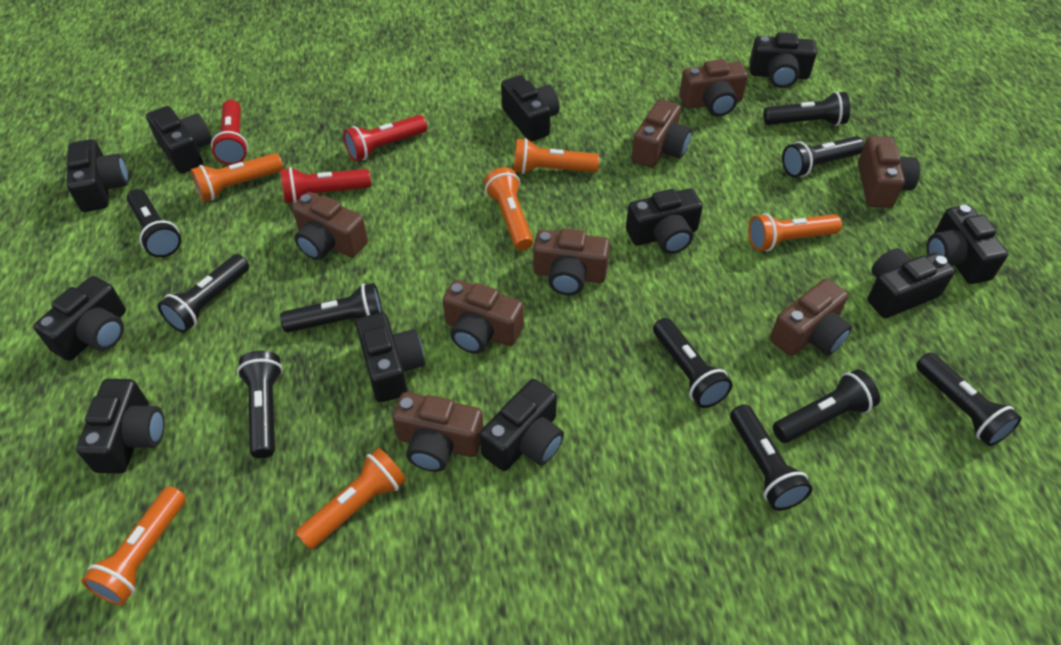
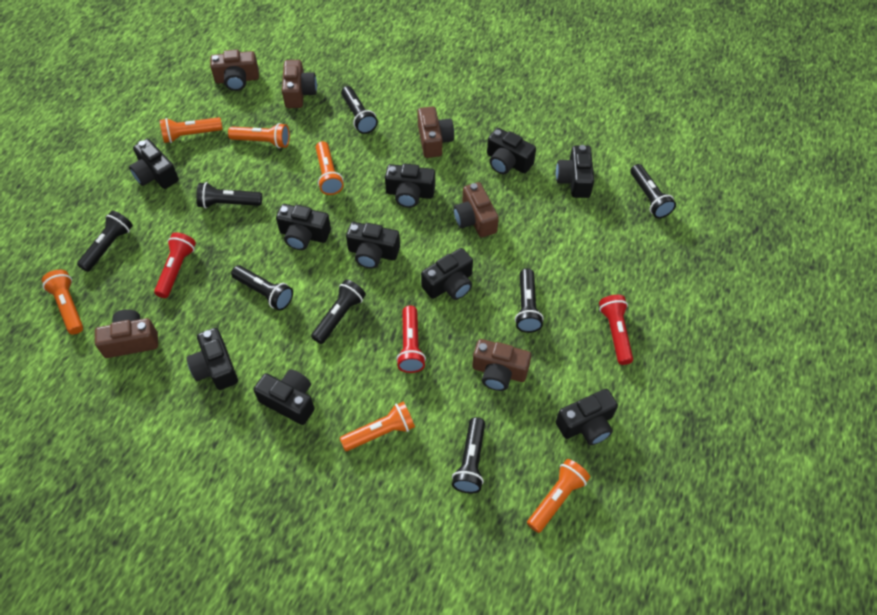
black camera: [33,276,126,361] [67,139,129,212] [76,379,165,473] [146,106,212,174] [356,312,425,402] [480,379,564,471] [501,75,560,142] [626,189,703,254] [749,32,817,88] [867,248,955,318] [927,205,1008,284] = 11 -> [129,139,179,189] [186,328,238,390] [253,369,314,425] [276,204,331,250] [346,222,400,269] [385,164,435,208] [421,248,473,300] [487,128,536,174] [556,145,594,198] [556,389,618,445] = 10
black flashlight: [127,189,181,258] [158,254,249,333] [237,350,283,458] [280,283,383,332] [653,318,732,408] [730,404,812,511] [763,91,850,126] [773,369,880,443] [782,136,865,177] [916,353,1022,446] = 10 -> [77,211,133,272] [196,182,262,208] [231,265,293,311] [311,280,366,344] [341,86,378,134] [452,417,485,493] [515,268,544,333] [630,164,676,218] = 8
brown camera: [292,192,368,260] [392,392,484,472] [443,280,524,354] [533,228,610,295] [632,99,692,168] [679,59,748,116] [770,278,852,356] [858,136,920,208] = 8 -> [95,309,158,358] [210,50,259,91] [282,60,317,108] [417,107,454,158] [453,182,499,237] [472,339,531,391] = 6

